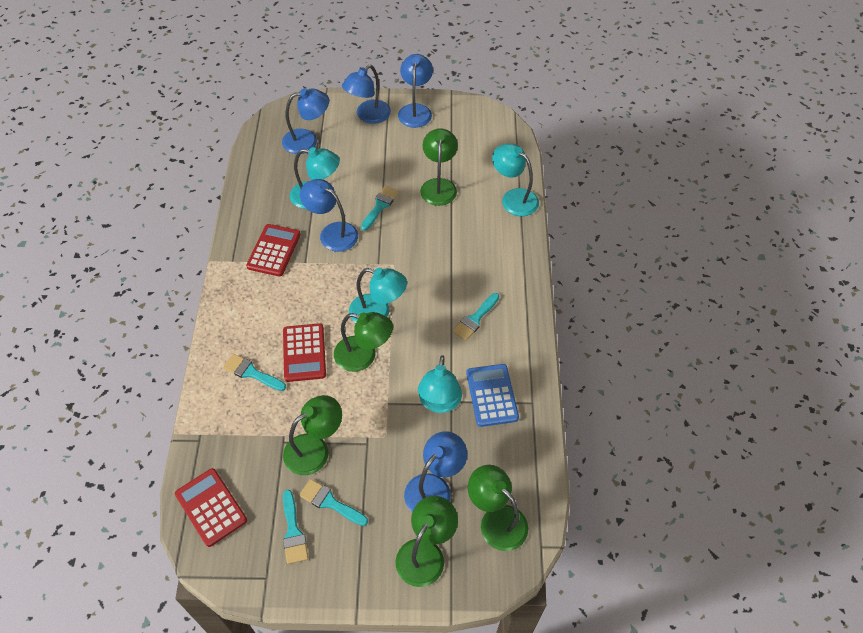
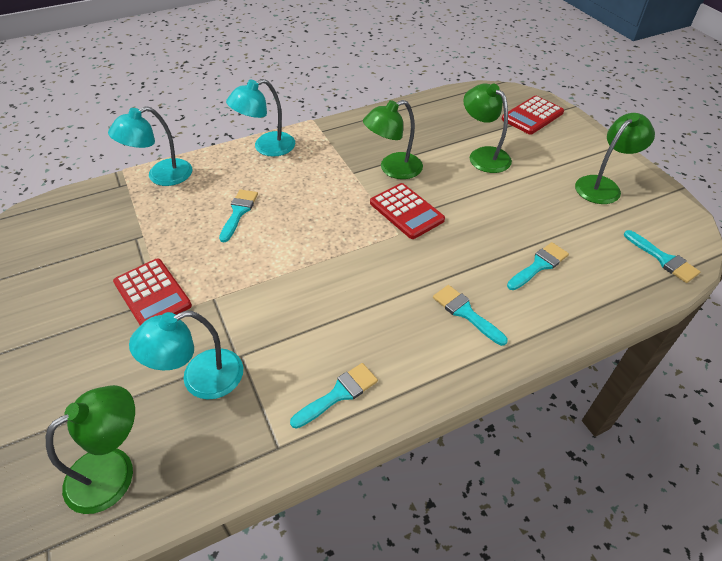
blue calculator: [466,364,519,427] = 1 -> none = 0
blue lamp: [282,89,329,154] [300,179,358,252] [342,65,391,124] [398,54,433,128] [404,431,467,512] = 5 -> none = 0
green lamp: [283,395,342,475] [334,312,393,372] [395,496,458,587] [420,128,458,206] [468,465,528,551] = 5 -> [46,385,135,514] [363,100,423,179] [463,83,512,173] [575,113,655,204] = 4
turquoise lamp: [290,147,340,209] [349,268,407,323] [418,355,462,413] [492,143,539,216] = 4 -> [108,106,192,186] [129,311,243,400] [226,79,295,157] = 3

